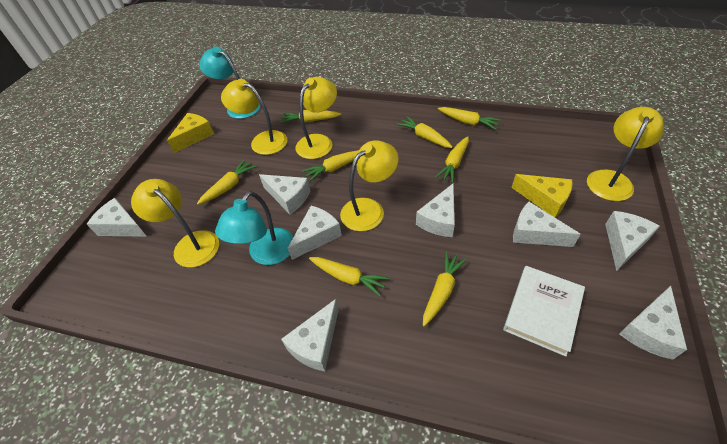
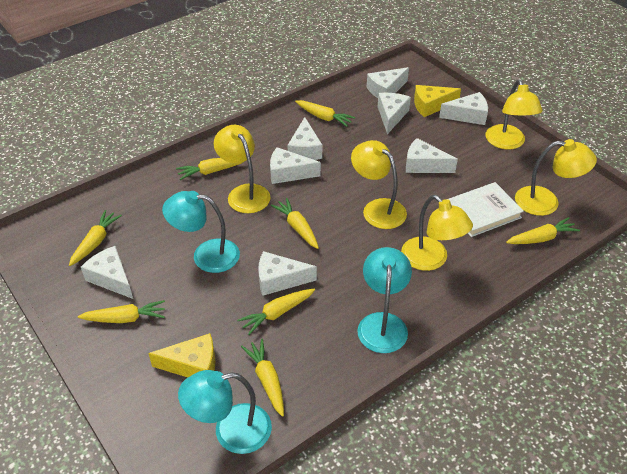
turquoise lamp: [199,46,260,119] [215,191,293,265] = 2 -> [162,191,240,273] [178,370,272,454] [357,247,412,353] = 3

